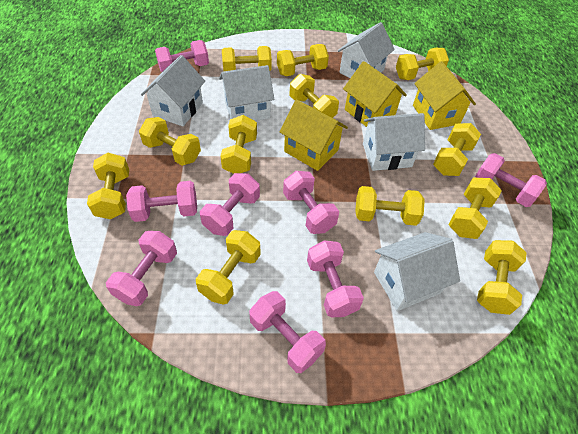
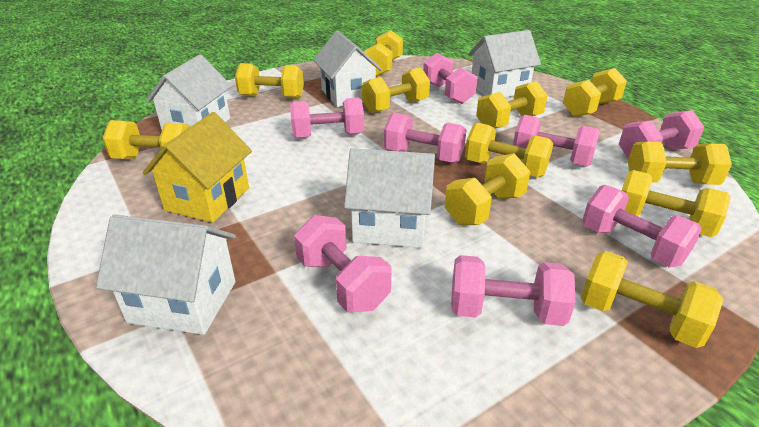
yellow dumbbell: [87,153,129,219] [139,117,201,166] [196,230,261,304] [220,115,257,174] [222,46,272,71] [277,44,329,76] [289,74,339,118] [355,186,425,226] [396,48,449,80] [433,123,481,176] [448,178,502,239] [477,240,527,315] = 12 -> [102,120,190,159] [235,63,304,99] [362,67,430,113] [364,30,403,76] [445,154,530,225] [465,123,554,177] [476,81,548,129] [563,68,627,117] [581,251,724,348] [622,170,731,237] [628,141,732,185] = 11
yellow house: [280,99,348,171] [343,61,407,127] [413,61,476,130] = 3 -> [143,112,252,223] = 1

